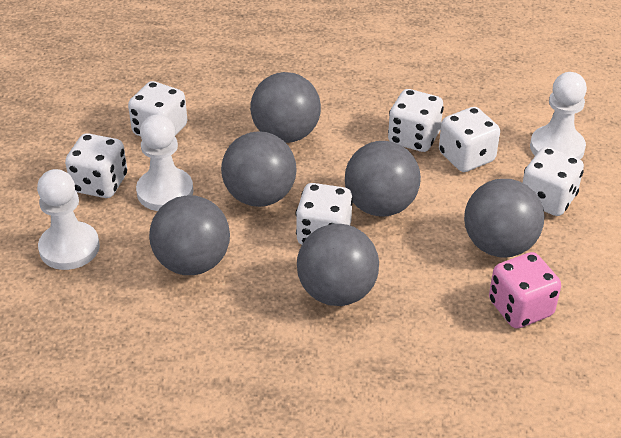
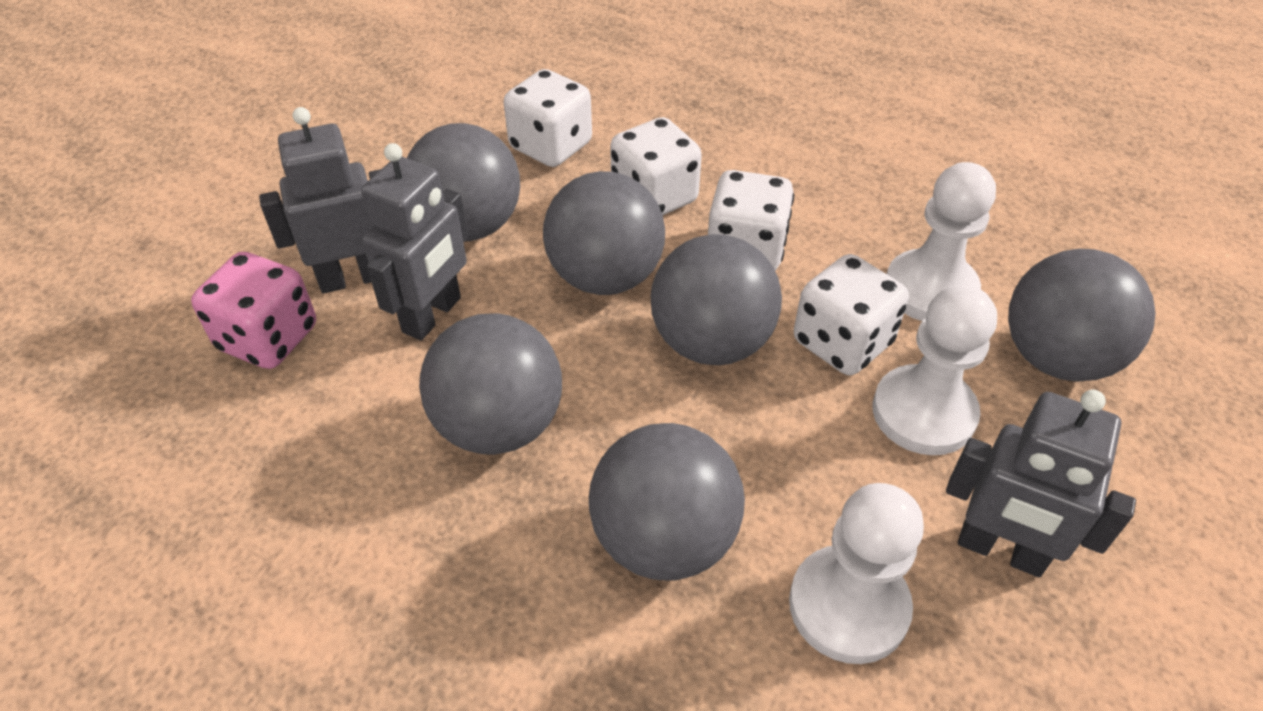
grey robot: none = 0 -> [259,107,381,294] [361,143,468,340] [946,390,1136,577] = 3
white dice: [65,133,127,198] [128,81,187,136] [296,183,353,244] [388,89,444,152] [439,107,500,172] [523,147,584,216] = 6 -> [504,69,592,167] [610,117,702,215] [708,170,794,271] [794,254,909,375] = 4

